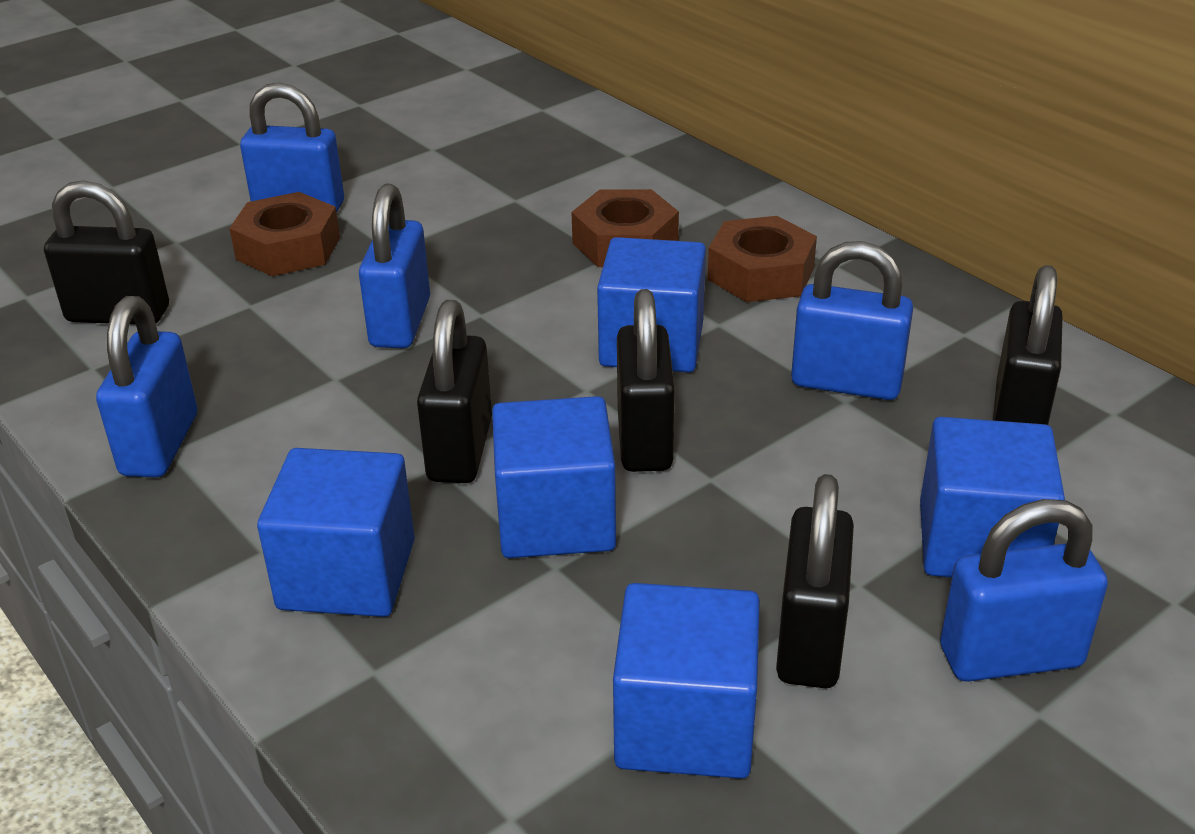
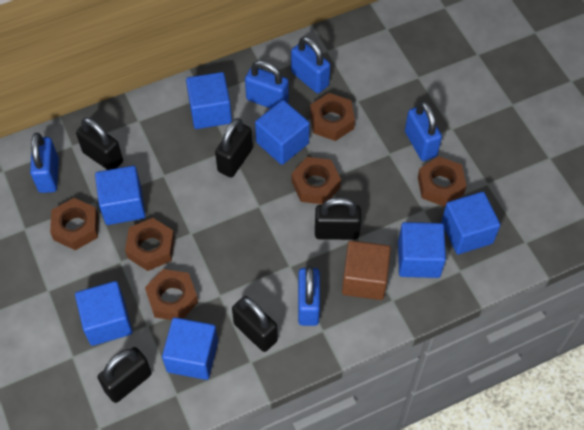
blue cube: [257,448,415,617] [492,396,616,558] [597,237,706,372] [613,583,760,779] [920,417,1065,578] = 5 -> [75,281,133,346] [95,166,146,225] [162,317,218,380] [186,72,232,129] [255,100,310,165] [398,222,446,278] [441,192,500,254] = 7
brown cube: none = 0 -> [342,241,391,300] = 1
brown nut: [229,192,340,276] [571,189,679,267] [708,216,817,302] = 3 -> [50,198,99,250] [125,218,175,271] [145,269,198,320] [292,157,341,204] [310,93,355,141] [418,156,467,207] = 6

